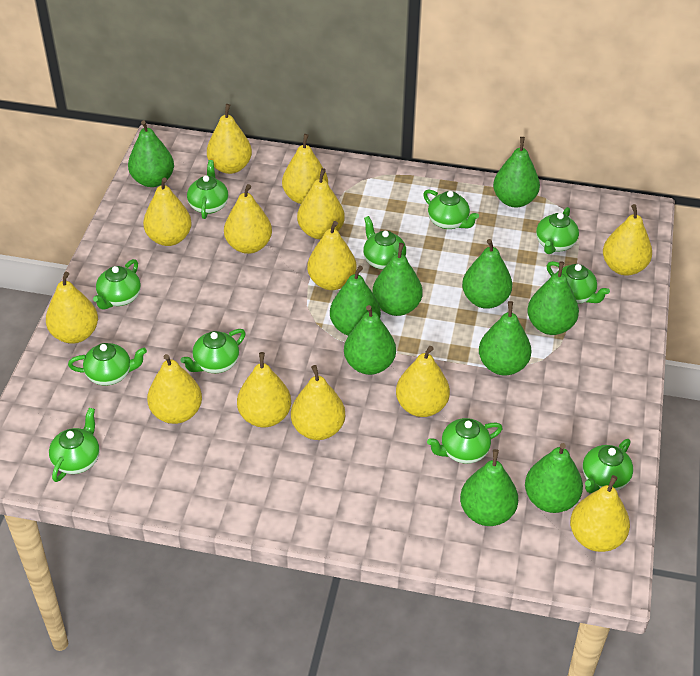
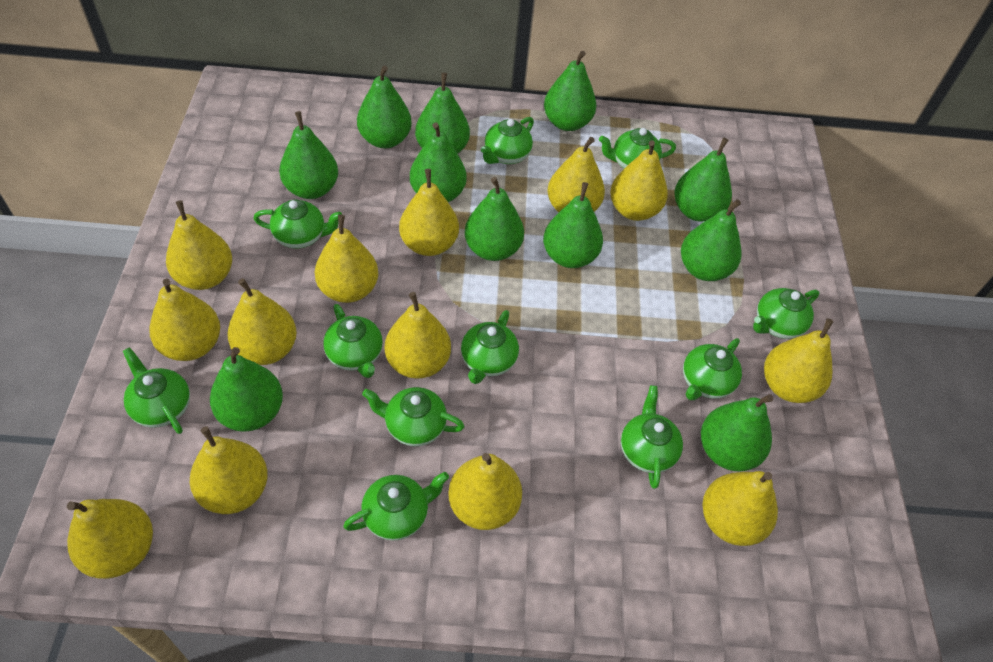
green pear: [128,120,174,187] [330,265,381,335] [344,305,396,375] [372,243,422,316] [460,449,518,526] [462,239,512,309] [479,301,531,376] [493,137,540,207] [525,443,583,513] [527,261,579,335] = 10 -> [210,347,283,432] [279,111,338,199] [357,65,412,148] [410,122,467,202] [415,73,470,154] [464,177,524,261] [543,182,603,268] [544,51,597,131] [674,138,732,222] [681,199,742,281] [701,394,773,471] = 11

